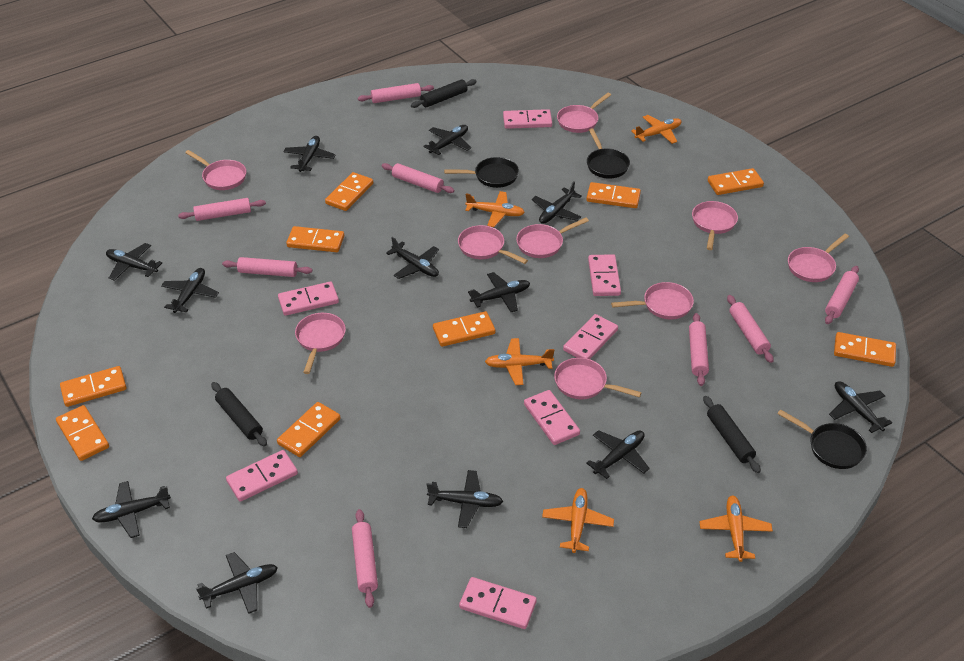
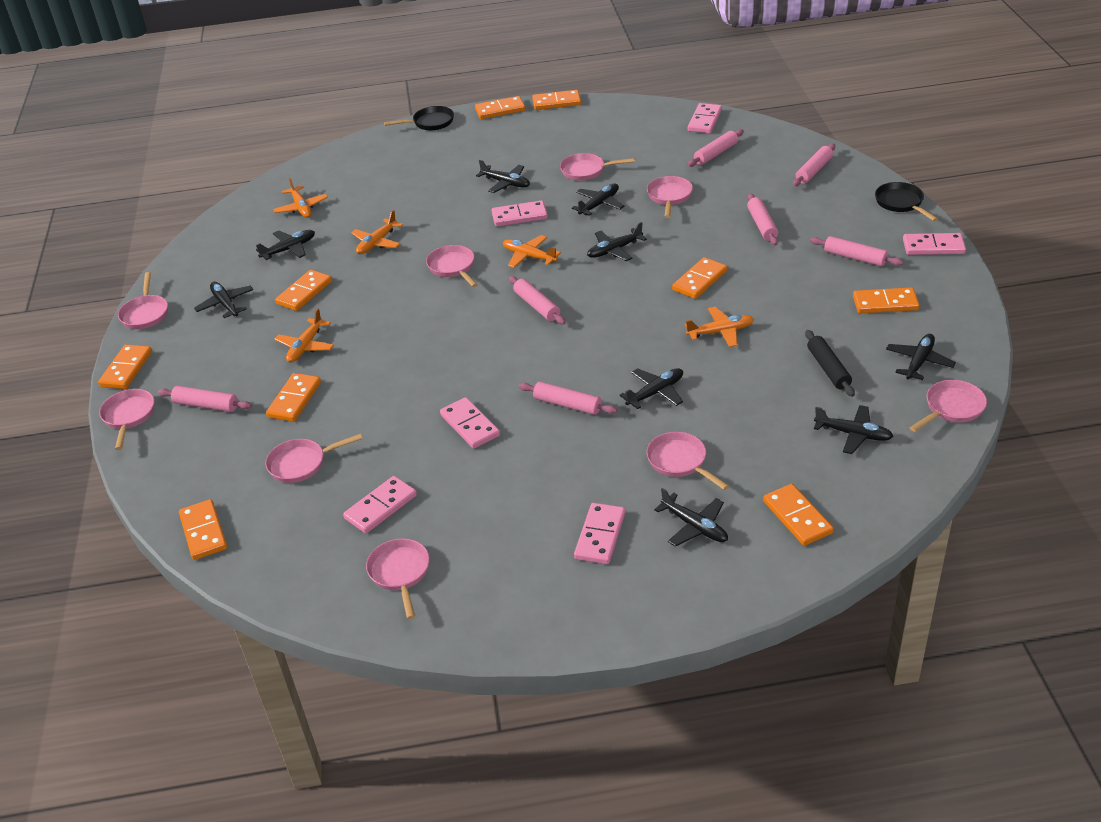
black pan: [444,157,519,188] [587,128,630,178] [777,409,867,469] = 3 -> [384,106,454,131] [875,182,938,221] = 2
black plane: [92,481,171,538] [106,243,162,281] [161,268,219,313] [196,552,278,614] [283,136,336,172] [386,237,439,279] [423,125,472,155] [426,470,503,528] [468,272,530,312] [532,181,582,224] [586,430,650,479] [829,381,892,433] = 12 -> [194,282,253,318] [256,230,315,260] [476,160,530,193] [572,183,624,216] [587,222,647,261] [620,368,683,409] [654,488,728,547] [814,405,894,454] [886,334,956,380] = 9
black rolling pin: [211,382,267,447] [411,79,477,108] [703,396,761,473] = 3 -> [805,330,855,397] = 1
pink domino: [226,450,298,502] [278,281,339,316] [459,577,537,629] [503,109,552,129] [524,390,580,445] [563,314,618,359] [588,254,621,296] = 7 -> [343,476,417,533] [440,397,500,449] [491,200,548,226] [574,503,625,564] [688,103,722,133] [903,233,966,255] = 6
pink rolling pin: [178,198,266,221] [222,257,312,277] [352,509,378,608] [358,83,434,103] [382,163,454,193] [689,313,709,386] [727,295,774,363] [825,266,859,324] = 8 -> [158,386,252,412] [509,276,566,325] [519,381,617,415] [687,129,744,167] [747,193,778,245] [793,144,835,186] [810,236,903,266] = 7

